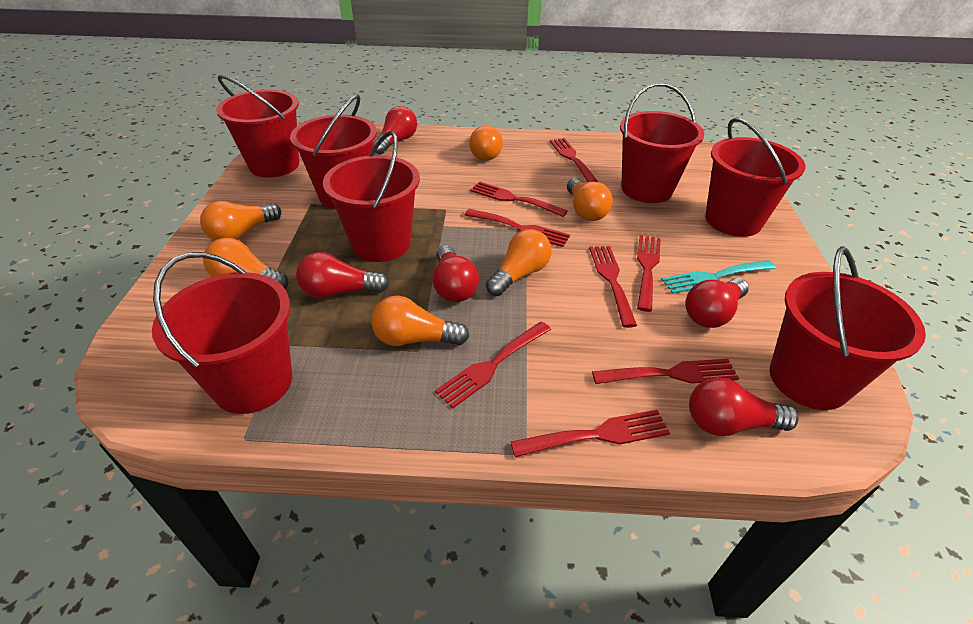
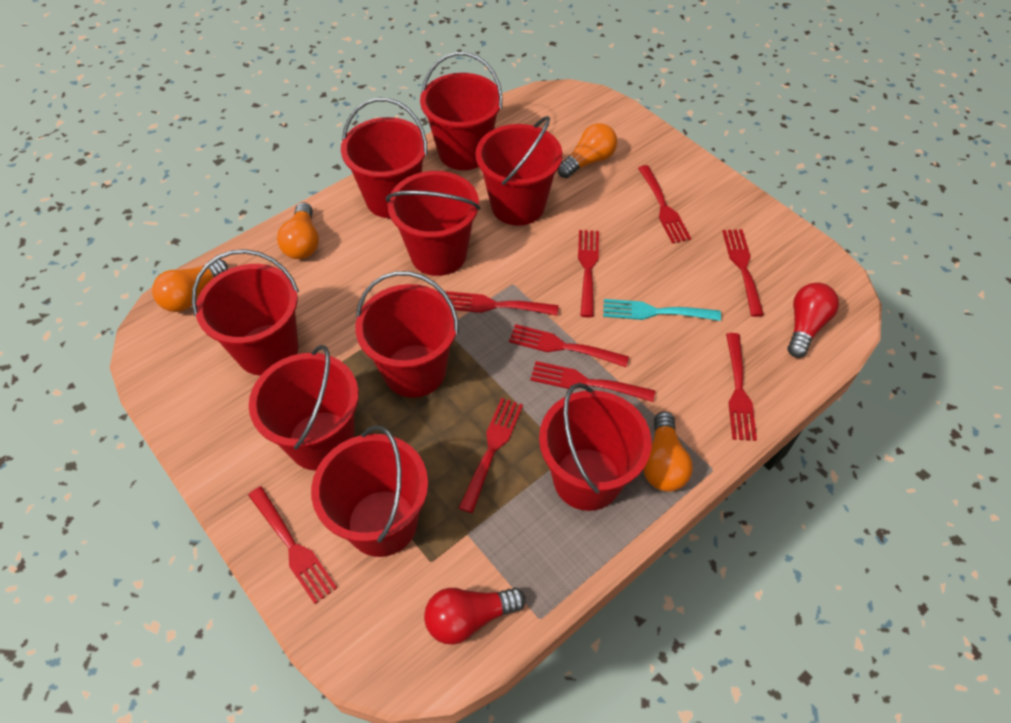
orange light bulb: [200,201,281,241] [203,238,288,289] [371,296,469,346] [469,126,503,161] [486,229,552,296] [567,178,613,221] = 6 -> [152,259,228,312] [277,202,319,259] [558,123,617,178] [643,412,693,492] = 4
red bucket: [152,252,292,414] [216,75,299,178] [290,94,377,209] [323,131,420,262] [620,83,704,203] [705,117,805,237] [770,246,926,410] = 7 -> [192,249,299,376] [249,345,359,471] [311,425,428,557] [341,98,428,218] [355,271,459,398] [386,171,481,276] [420,52,503,170] [476,116,563,226] [539,383,652,511] = 9
red fork: [435,321,551,408] [465,209,570,247] [470,181,567,217] [511,410,670,457] [550,138,598,182] [589,246,637,328] [592,359,739,384] [637,235,661,312] = 8 -> [248,487,337,604] [445,291,559,316] [459,398,523,513] [509,324,629,367] [530,361,655,402] [578,230,599,317] [638,165,691,244] [722,229,764,317] [726,333,757,441] = 9
red light bulb: [296,252,389,298] [373,106,417,154] [433,245,479,302] [685,278,749,328] [689,377,799,436] = 5 -> [424,587,526,645] [788,283,839,358] = 2

